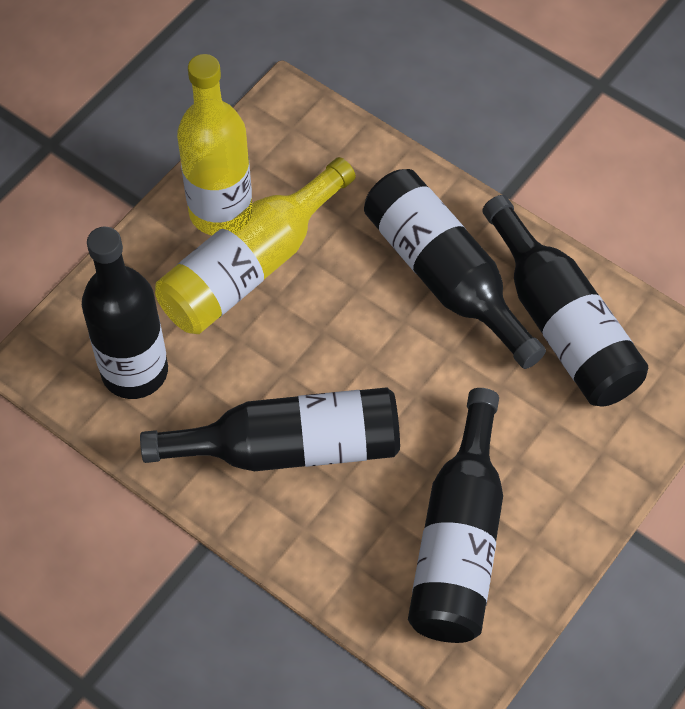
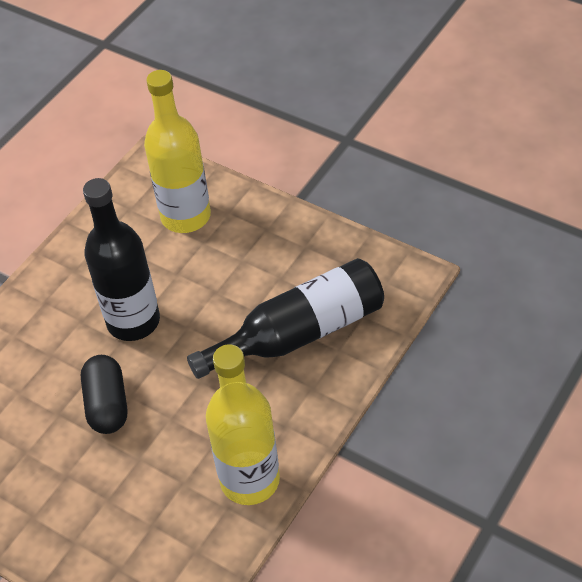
black bottle: [82,227,168,399] [140,387,400,471] [364,169,546,369] [408,388,503,643] [482,195,648,407] = 5 -> [83,178,160,341] [187,258,384,379] = 2
black capsule: none = 0 -> [81,355,127,434] = 1

